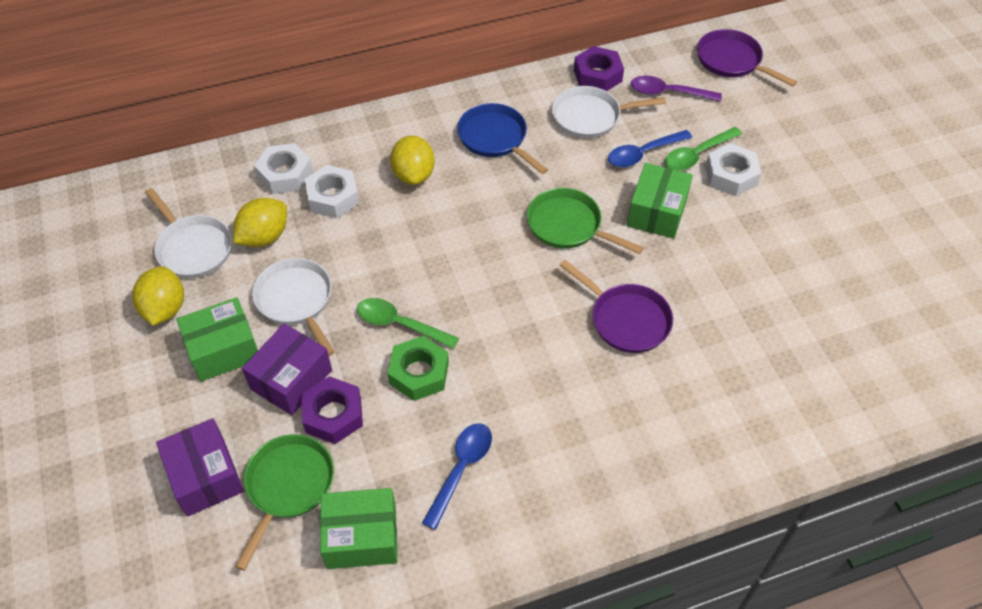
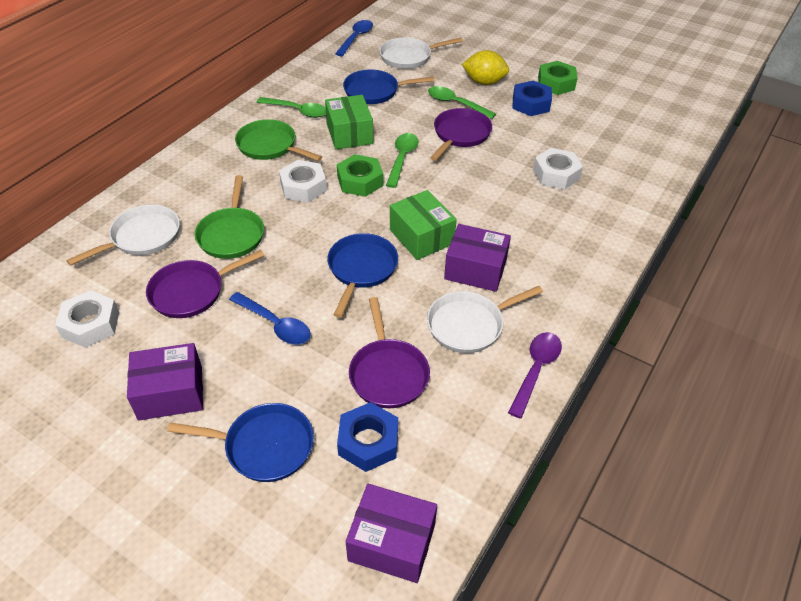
blue nut: none = 0 -> [337,402,398,472] [512,80,552,116] = 2
blue pan: [457,103,548,174] = 1 -> [167,403,314,482] [327,233,398,318] [343,70,434,104] = 3
green box: [177,297,258,382] [320,488,398,569] [627,163,693,239] = 3 -> [325,95,373,149] [390,190,457,260] = 2
green nut: [388,336,449,401] = 1 -> [337,154,383,197] [538,61,578,95] = 2
green spoon: [357,298,459,349] [665,127,742,171] = 2 -> [256,97,326,118] [386,133,419,188] [428,86,496,119] = 3
purple box: [156,418,244,517] [242,323,332,415] = 2 -> [127,343,203,420] [346,484,437,583] [444,224,511,292] = 3
purple nut: [301,376,363,444] [574,46,624,91] = 2 -> none = 0
purple pan: [560,260,673,353] [697,29,797,87] = 2 -> [146,250,264,318] [349,297,430,408] [430,108,492,161] = 3
yellow lemon: [132,266,184,326] [233,198,287,247] [390,135,435,185] = 3 -> [462,50,509,85] = 1

